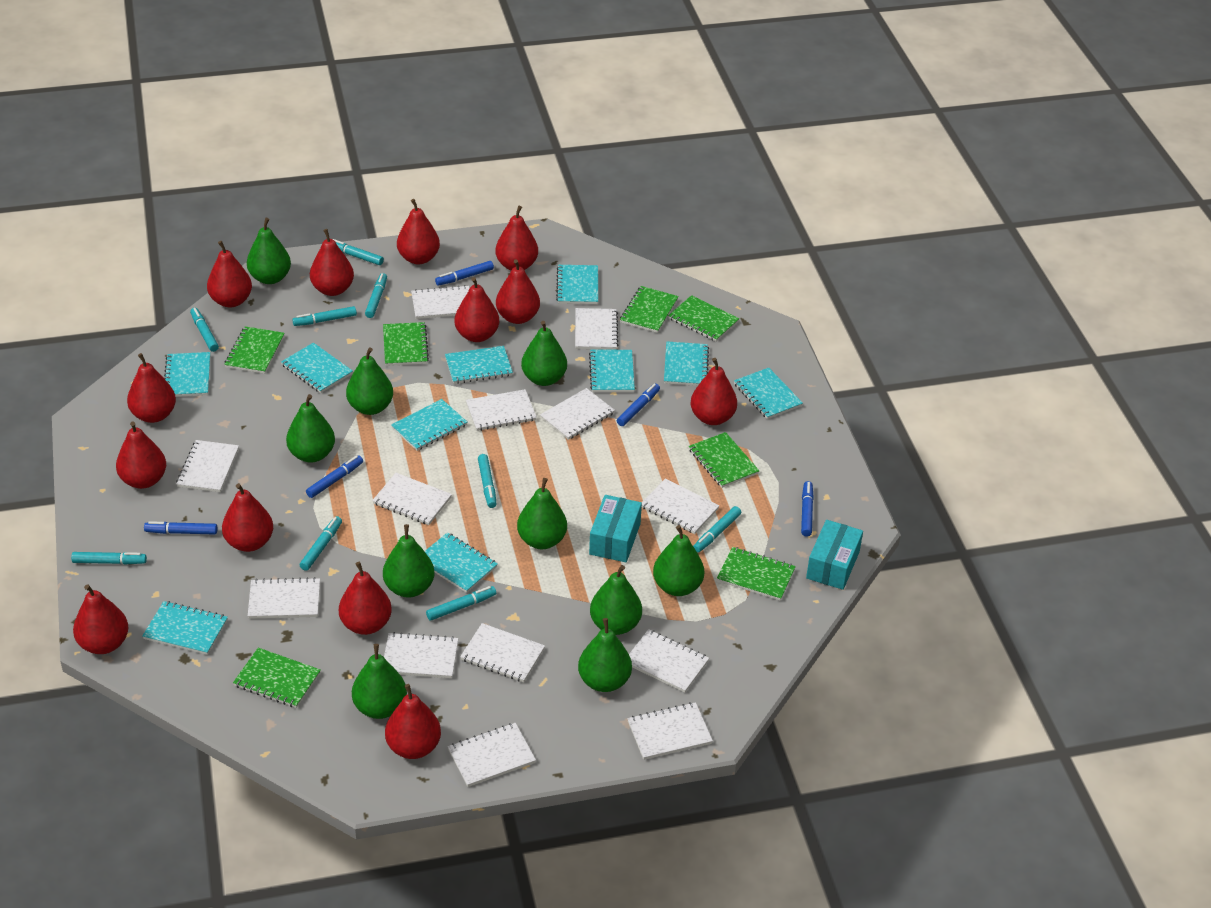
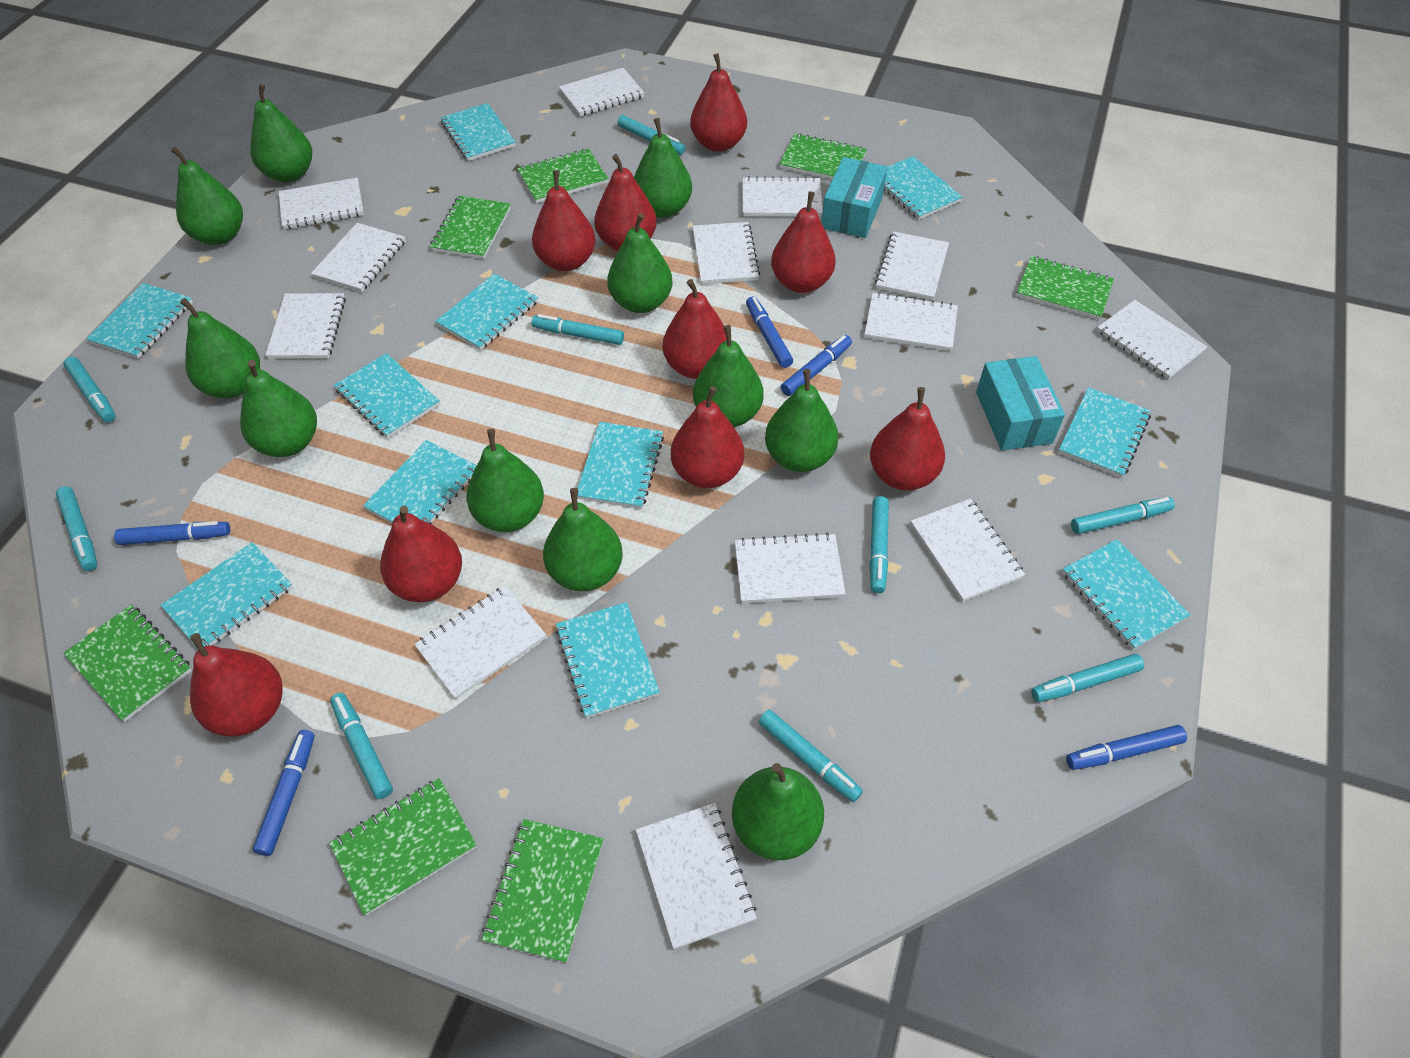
green pear: [247,218,291,284] [286,394,335,462] [346,347,393,415] [352,644,407,719] [383,524,435,598] [517,478,567,549] [521,321,567,386] [578,618,632,692] [590,565,642,635] [653,525,704,596] = 10 -> [171,147,243,245] [180,298,260,398] [240,360,317,457] [250,84,312,182] [467,429,544,532] [543,488,623,591] [607,213,672,313] [634,118,692,218] [693,325,764,427] [732,763,824,860] [765,369,838,472] = 11
red pear: [73,584,129,654] [116,421,166,489] [127,353,176,423] [207,241,252,308] [222,483,273,552] [310,229,354,296] [339,562,392,635] [385,684,441,759] [397,199,440,264] [454,277,499,342] [495,206,538,270] [496,259,540,324] [691,358,737,425] = 13 -> [190,633,283,737] [380,506,462,602] [532,170,596,271] [594,154,657,251] [663,279,727,379] [671,386,744,488] [690,53,747,152] [771,191,836,293] [870,387,945,490] = 9
turquoise notebook: [143,601,228,655] [164,352,210,397] [281,343,353,393] [391,399,467,451] [425,532,498,593] [445,346,513,384] [556,265,598,304] [589,350,635,392] [664,341,709,386] [734,368,803,419] = 10 -> [87,283,193,359] [161,542,293,647] [334,353,440,438] [363,440,477,524] [435,273,538,350] [440,103,516,161] [555,602,660,718] [577,422,664,509] [884,156,962,220] [1058,387,1151,478] [1062,539,1190,650] = 11

